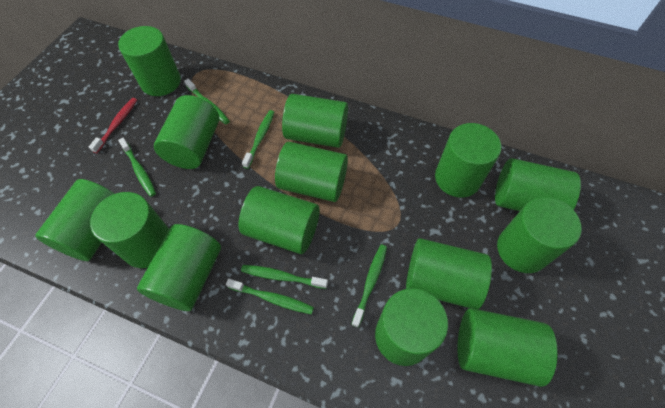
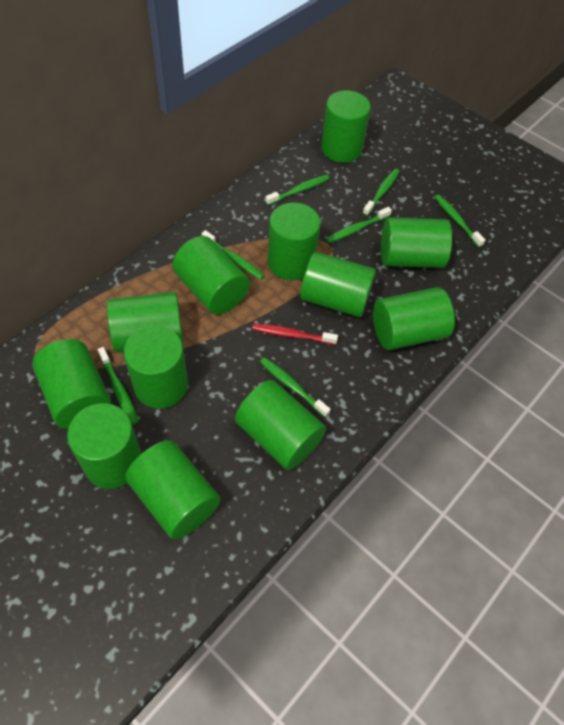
green cylinder: [35,179,115,261] [90,192,169,268] [118,26,181,96] [137,224,221,311] [154,95,219,169] [239,186,320,254] [275,142,348,202] [282,94,348,148] [375,288,448,366] [406,238,492,309] [435,123,502,198] [457,308,558,387] [495,158,581,211] [497,197,582,273] = 14 -> [32,339,111,429] [67,403,141,489] [107,292,183,353] [124,325,188,409] [125,440,220,539] [173,236,250,315] [235,380,326,470] [268,203,320,280] [300,252,376,317] [321,90,371,163] [373,287,455,350] [381,217,452,268] = 12
green toothbrush: [118,138,156,197] [184,79,230,125] [226,279,314,314] [241,265,328,289] [242,110,274,169] [351,244,387,328] = 6 -> [97,347,139,425] [202,230,265,280] [260,357,331,417] [265,175,330,205] [326,207,392,243] [363,169,400,216] [434,194,485,247] = 7

